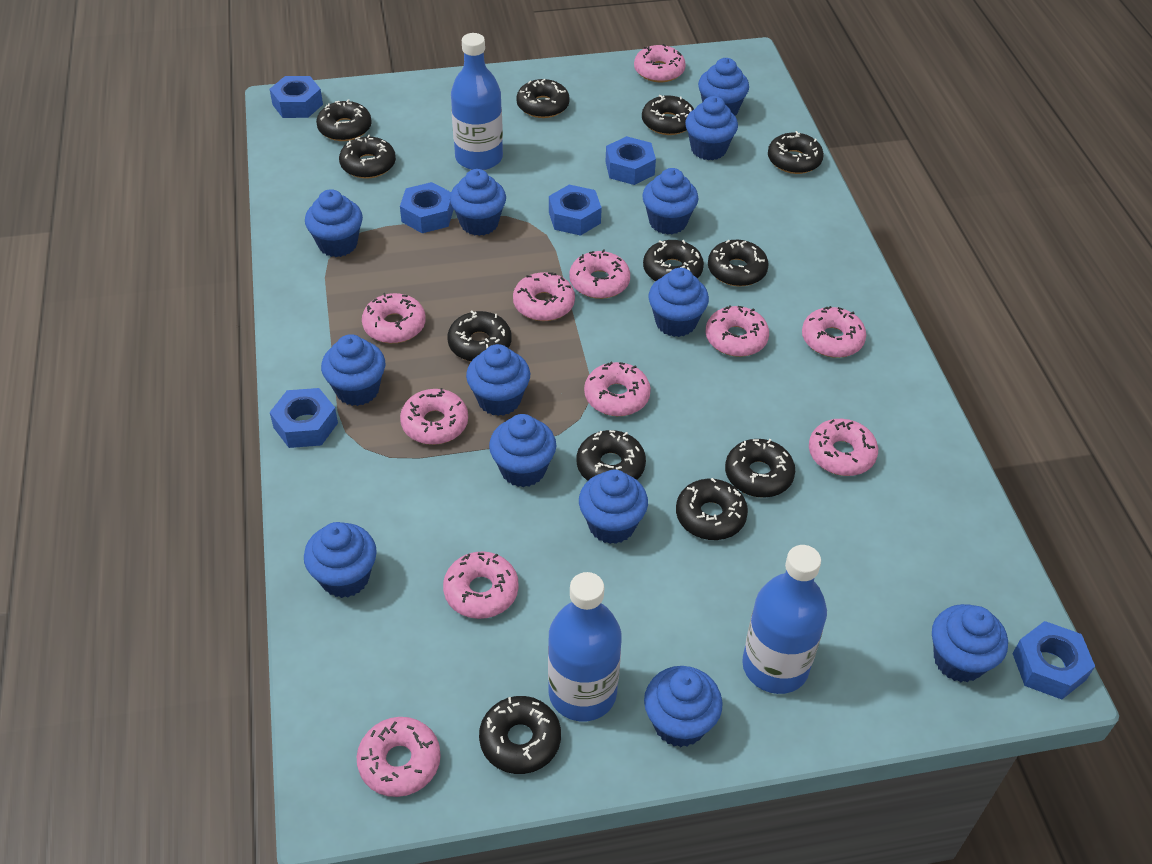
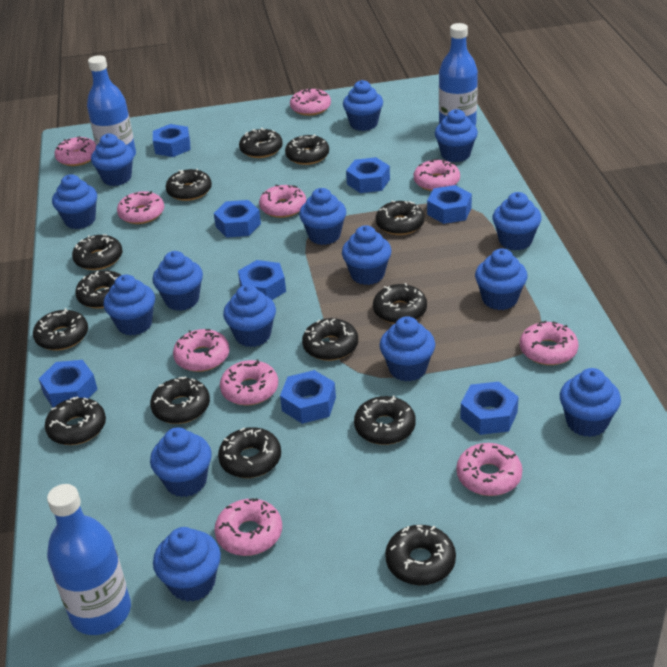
black donut: [316,99,372,141] [339,135,396,179] [447,311,511,361] [479,696,561,774] [516,79,570,118] [577,430,646,481] [642,95,694,135] [643,240,704,281] [676,478,748,540] [708,240,769,287] [725,439,795,498] [768,131,824,174] = 12 -> [33,308,88,351] [45,396,106,445] [72,234,122,270] [75,270,121,309] [150,376,210,424] [166,169,212,201] [218,427,281,478] [239,128,283,158] [285,134,329,165] [302,318,358,361] [354,396,416,445] [373,283,427,324] [376,201,425,235] [385,525,456,585] = 14
blue cupcake: [304,522,377,598] [305,189,363,257] [321,334,385,406] [450,169,506,236] [466,344,530,416] [489,414,556,487] [579,470,648,544] [642,168,698,235] [644,666,723,747] [648,268,709,337] [685,96,738,160] [698,58,749,116] [932,604,1008,682] = 13 -> [52,174,97,229] [91,133,134,186] [104,274,155,336] [150,427,212,497] [153,251,203,311] [153,527,221,602] [223,285,276,347] [299,188,346,245] [342,225,392,285] [343,80,383,131] [379,316,435,382] [435,109,478,162] [475,248,527,310] [493,192,542,250] [560,368,621,437] = 15
blue nut: [270,76,323,118] [270,388,338,448] [400,182,454,233] [549,185,602,236] [605,136,656,185] [1012,621,1095,699] = 6 -> [39,360,97,408] [153,124,191,157] [214,200,261,238] [238,260,286,300] [280,370,336,424] [346,157,390,193] [427,185,472,224] [460,381,519,435] = 8
pink donut: [357,717,441,797] [362,293,426,343] [400,388,468,445] [443,551,519,619] [513,272,575,321] [569,249,630,299] [584,362,651,416] [634,44,686,82] [706,305,769,357] [802,306,866,358] [809,419,878,476] = 11 -> [55,136,96,166] [117,191,164,224] [173,329,229,372] [214,498,282,556] [220,359,278,406] [259,185,306,218] [290,88,331,116] [414,159,460,191] [456,443,522,496] [520,321,578,365] = 10

